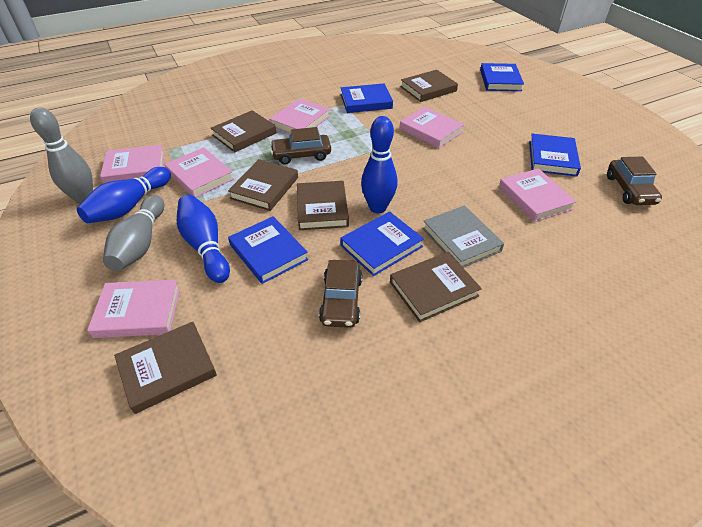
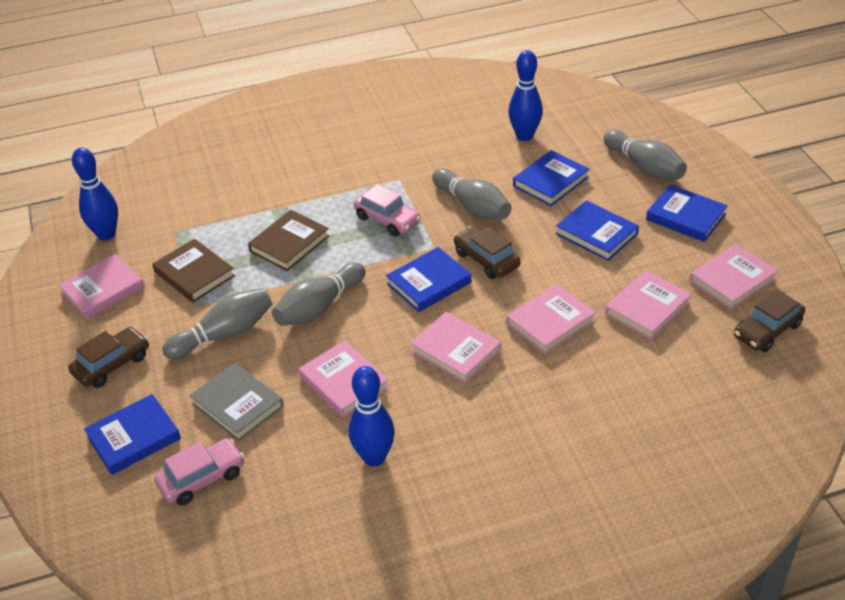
brown book: [114,322,217,414] [211,110,276,152] [228,159,298,211] [297,181,349,230] [390,252,482,322] [400,70,458,102] = 6 -> [152,239,235,302] [248,210,329,271] = 2
grey bowling pin: [30,107,93,204] [103,195,164,271] = 2 -> [162,288,272,359] [272,262,366,326] [432,168,512,220] [604,130,687,179] = 4
pink car: none = 0 -> [154,438,245,506] [353,184,421,236] = 2

